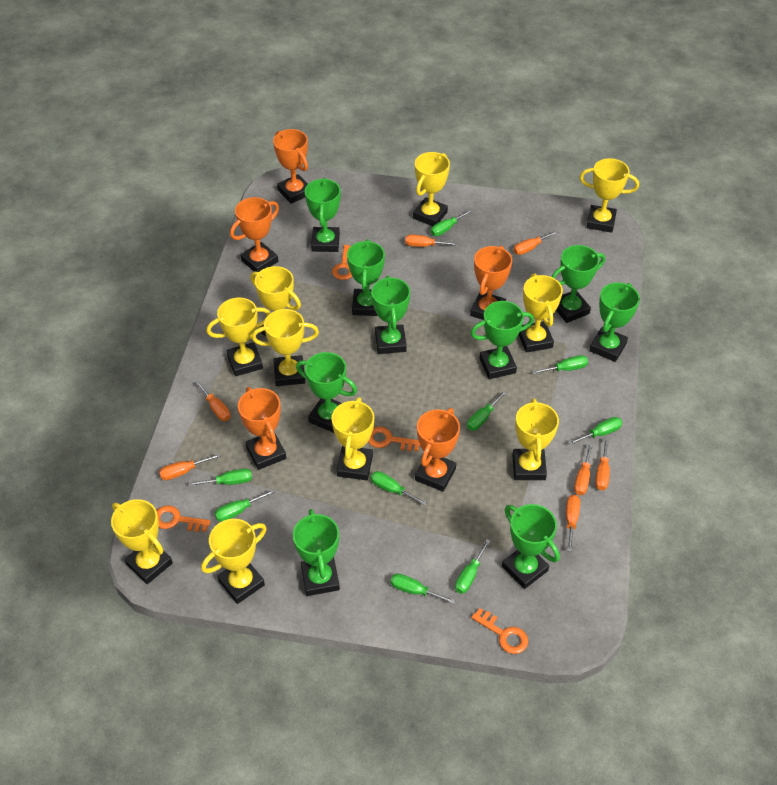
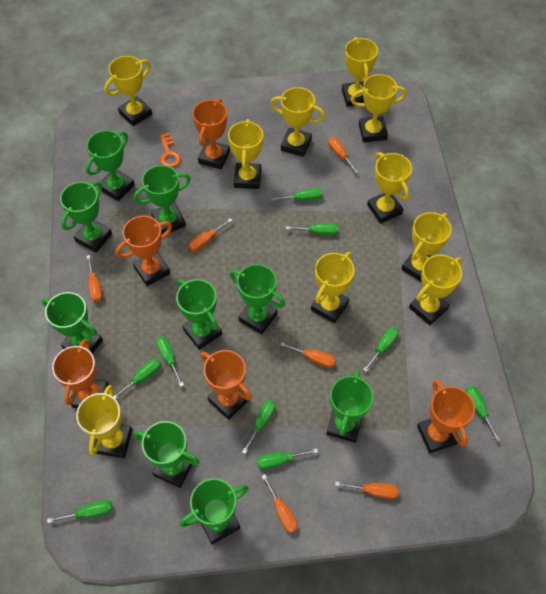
orange key: [157,505,211,532] [332,245,352,280] [368,427,420,451] [471,608,528,654] = 4 -> [160,133,181,168] = 1
orange screwdriver: [159,454,221,480] [195,380,231,421] [405,235,458,247] [513,231,558,255] [566,495,580,552] [574,443,593,495] [595,438,610,490] = 7 -> [86,255,103,302] [189,218,233,251] [262,474,298,533] [280,342,336,368] [328,137,359,173] [335,482,399,499] = 6

